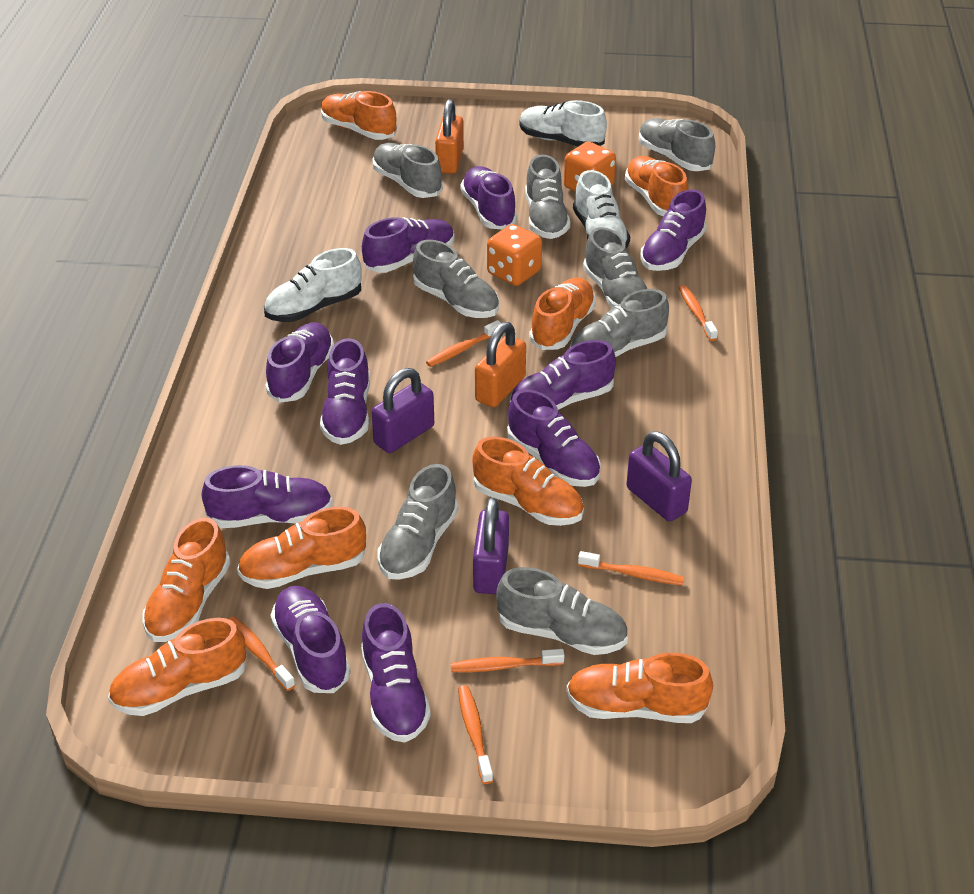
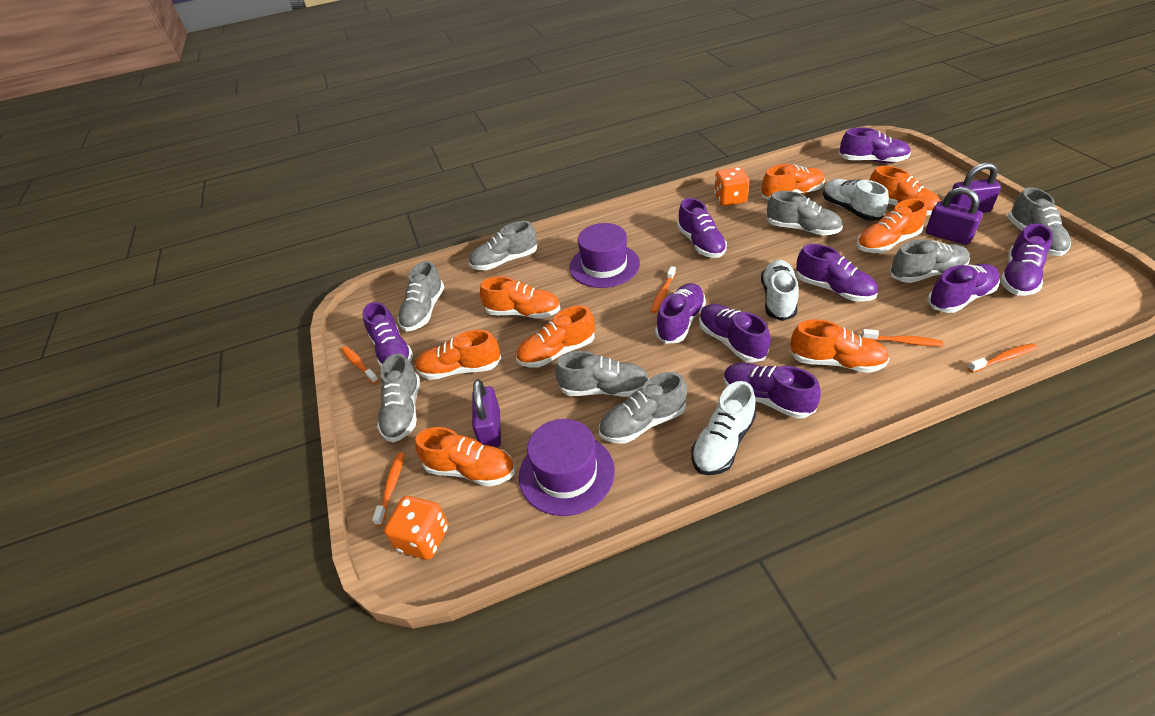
orange padlock: [435,99,464,174] [475,322,526,407] = 2 -> none = 0
orange toothbrush: [229,616,295,691] [426,320,501,367] [451,649,565,672] [458,685,493,784] [578,551,685,585] [679,285,718,341] = 6 -> [341,346,378,384] [372,453,404,526] [651,266,676,313] [862,329,943,346] [968,343,1037,373] = 5
purple hat: none = 0 -> [519,419,615,516] [569,223,640,288] = 2
purple shoe: [202,465,333,528] [265,323,334,403] [271,586,351,693] [320,338,370,445] [361,603,431,743] [362,217,455,273] [460,166,517,229] [507,389,601,487] [510,340,616,410] [640,189,707,271] = 10 -> [362,302,413,367] [655,283,706,344] [677,198,727,258] [699,304,770,362] [723,363,821,419] [796,244,878,302] [839,127,911,163] [928,264,1000,313] [1000,224,1053,296] = 9

